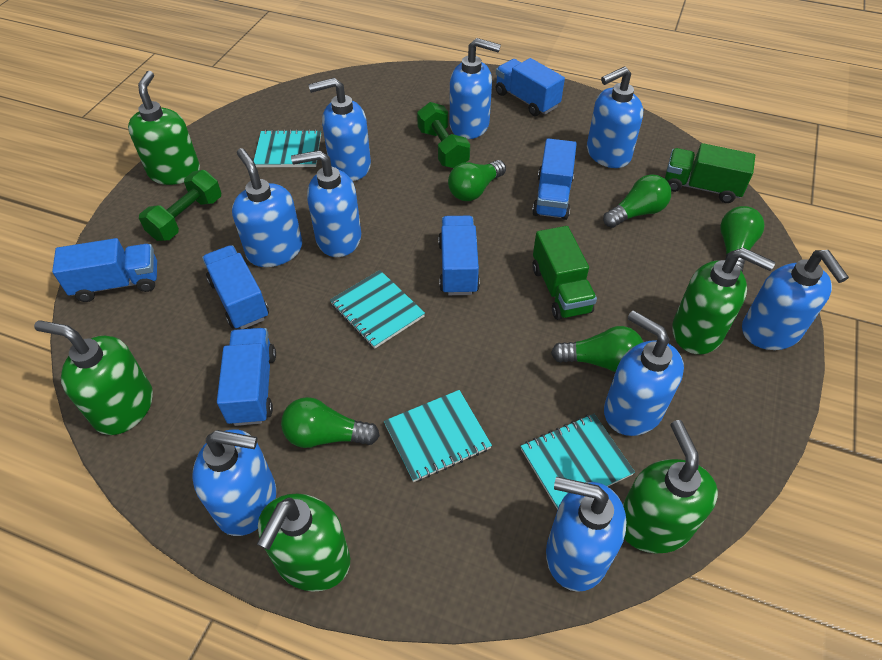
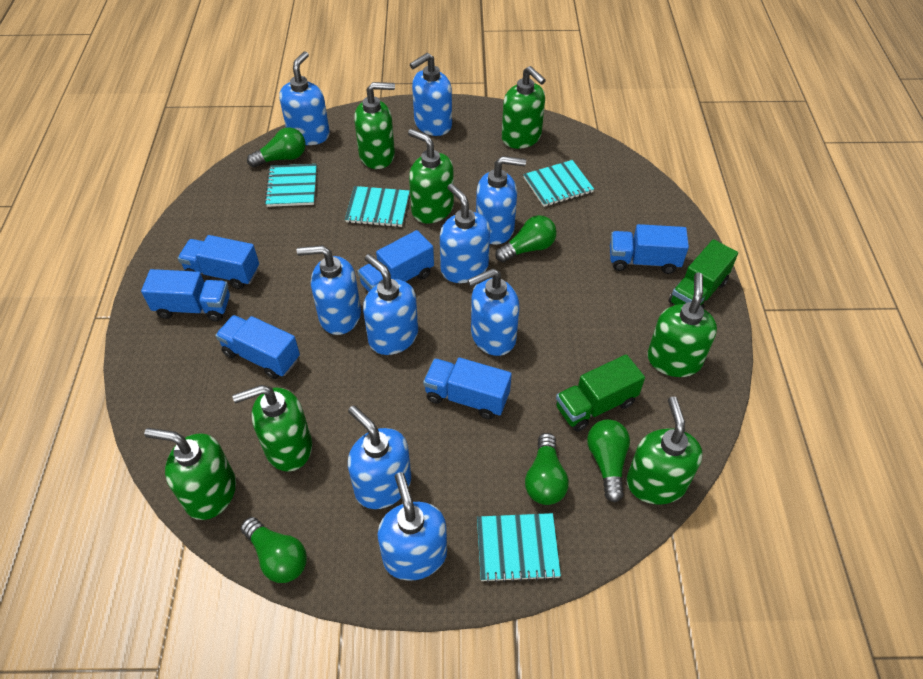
green dumbbell: [139,170,221,241] [417,102,470,168] = 2 -> none = 0
green soap dispenser: [34,320,153,435] [128,71,200,185] [257,494,350,592] [623,420,718,553] [672,248,775,354] = 5 -> [144,428,236,520] [232,385,312,472] [354,82,395,169] [408,129,454,223] [502,66,546,149] [627,396,703,504] [647,272,717,377] = 7

